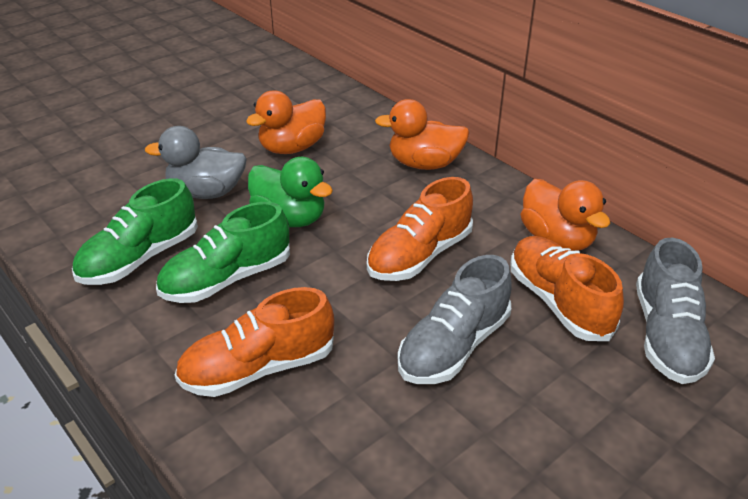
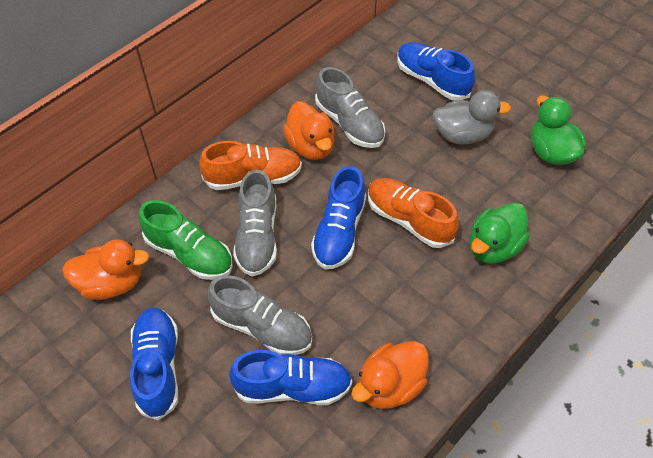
blue shoe: none = 0 -> [130,307,178,420] [229,350,352,405] [311,166,366,269] [397,42,475,101] = 4
green duck: [248,157,333,227] = 1 -> [470,202,530,264] [531,96,586,165] = 2
green shoe: [72,178,198,285] [156,202,290,303] = 2 -> [139,200,233,280] = 1
grey shoe: [398,255,512,384] [636,238,715,384] = 2 -> [207,275,312,355] [233,169,277,277] [315,67,386,148] = 3
orange shoe: [175,287,334,397] [367,177,473,281] [511,236,624,341] = 3 -> [199,141,302,190] [368,178,459,248] = 2

